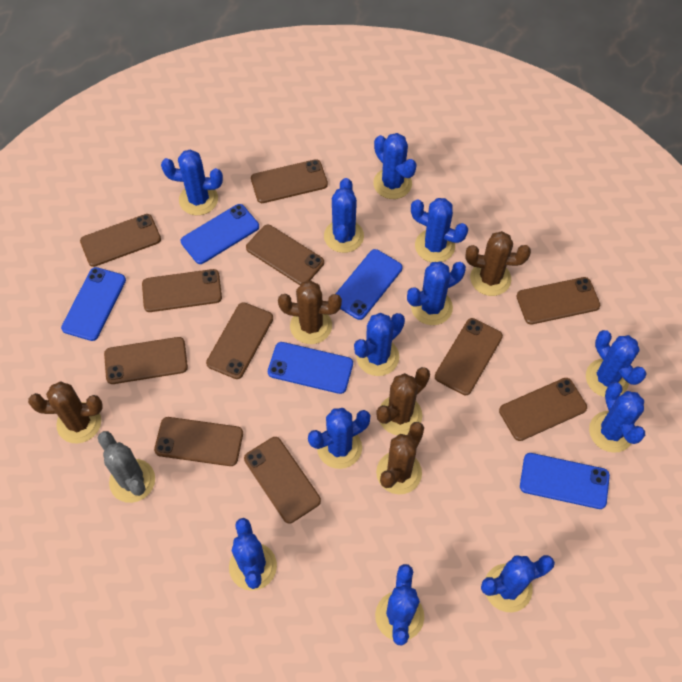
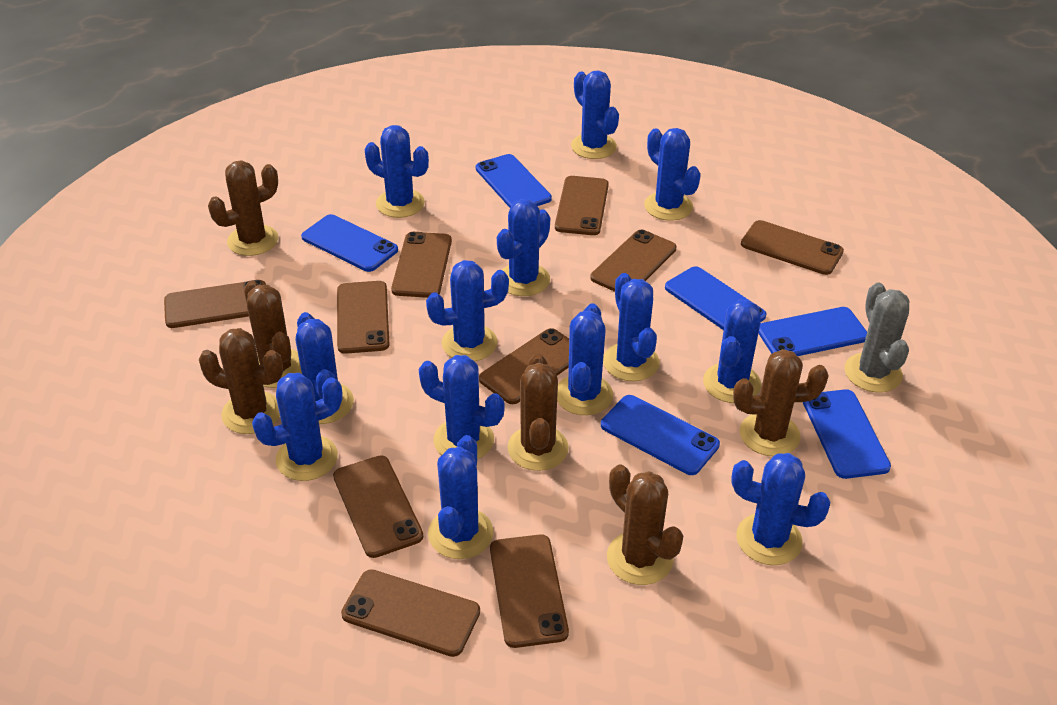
blue cactus: [161,149,223,215] [229,518,277,591] [308,408,371,469] [324,178,364,253] [354,313,405,376] [373,133,417,199] [375,564,424,645] [407,262,466,325] [411,198,468,262] [481,555,555,612] [586,330,647,397] [589,382,645,453] = 12 -> [252,373,343,481] [295,312,354,424] [365,125,429,218] [419,355,505,459] [426,260,509,361] [428,435,494,559] [497,199,550,296] [557,303,613,415] [571,70,619,159] [603,273,659,381] [644,128,701,221] [703,300,761,403] [731,453,831,565] = 13
blue phone: [61,267,126,341] [181,204,259,264] [268,342,353,394] [336,249,402,320] [520,453,610,509] = 5 -> [301,214,398,272] [476,154,552,208] [601,395,720,475] [665,266,767,330] [758,307,867,356] [803,389,891,479] = 6
brown cactus: [28,381,103,444] [278,281,342,344] [376,367,430,435] [376,422,424,494] [465,231,531,296] = 5 -> [199,328,283,434] [208,161,278,256] [244,281,302,388] [507,354,569,471] [607,464,683,585] [733,349,829,456] = 6
brown phone: [80,214,161,267] [104,337,188,384] [142,269,222,312] [154,417,243,466] [206,302,273,379] [244,437,321,523] [246,225,324,285] [251,159,328,203] [435,318,503,395] [499,378,587,441] [516,277,600,325] = 11 -> [164,280,266,328] [333,455,423,558] [337,281,390,354] [341,569,480,657] [391,232,452,298] [479,328,569,404] [490,534,569,648] [555,176,609,235] [590,229,676,292] [741,220,844,275] = 10

